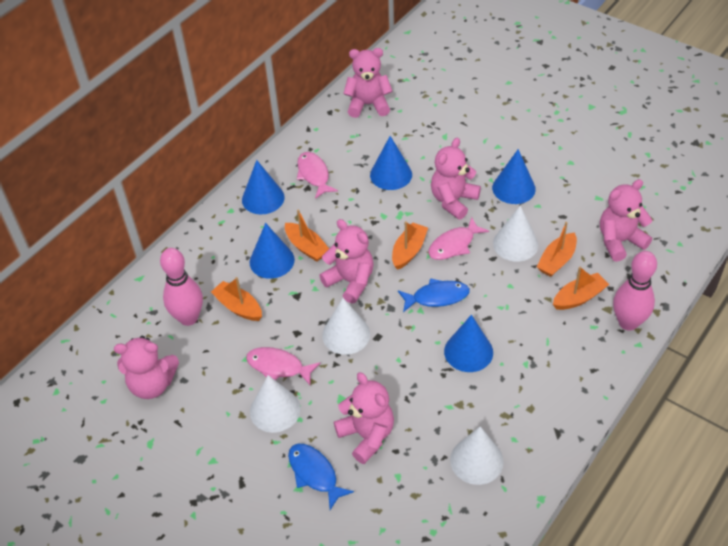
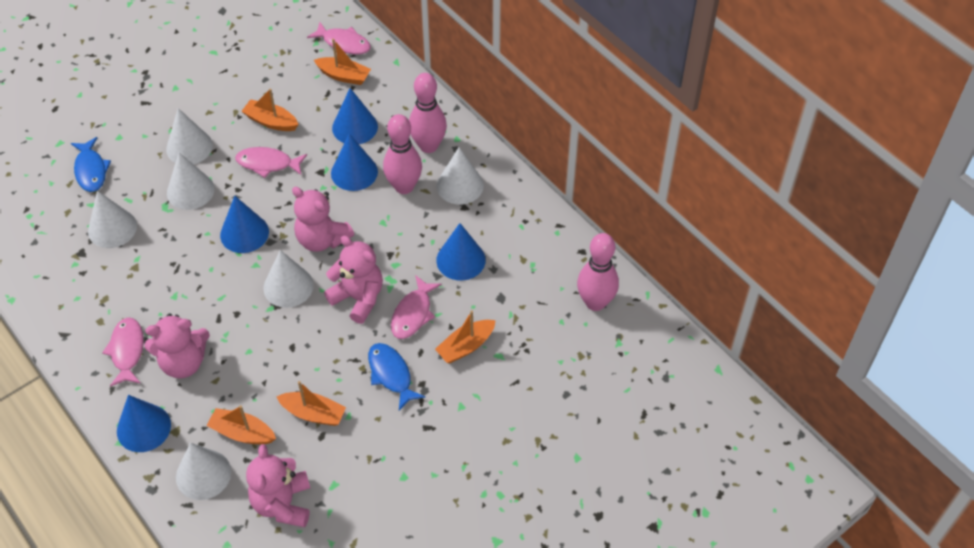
pink bowling pin: [160,248,203,326] [613,251,657,331] = 2 -> [383,114,422,194] [409,73,447,153] [577,233,619,311] = 3
pink fish: [246,347,320,385] [297,152,338,199] [428,217,489,260] = 3 -> [102,317,144,387] [235,147,307,178] [307,22,371,54] [391,275,442,339] = 4
pink teddy bear: [114,336,179,399] [319,219,374,304] [334,372,394,464] [343,48,392,118] [431,138,481,220] [600,179,653,262] = 6 -> [144,313,210,378] [246,444,310,527] [292,187,354,252] [324,236,383,324] = 4
white cone: [250,375,300,433] [322,298,370,355] [450,426,504,485] [493,206,538,262] = 4 -> [88,191,137,248] [166,108,213,164] [167,153,215,210] [176,443,231,500] [263,250,314,308] [437,147,484,205] = 6

